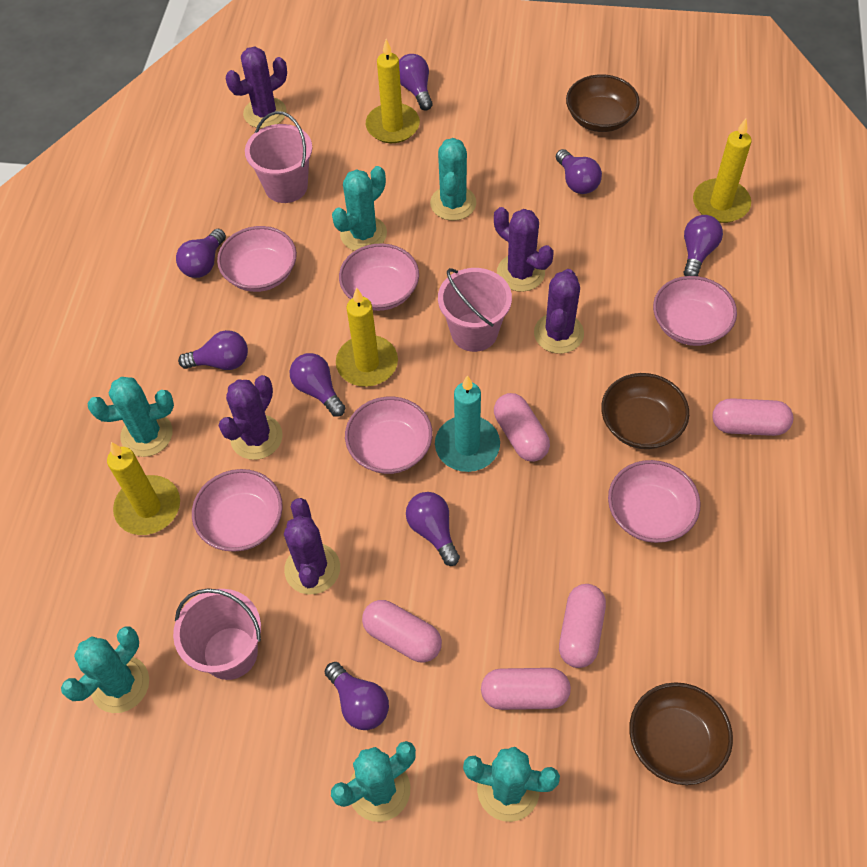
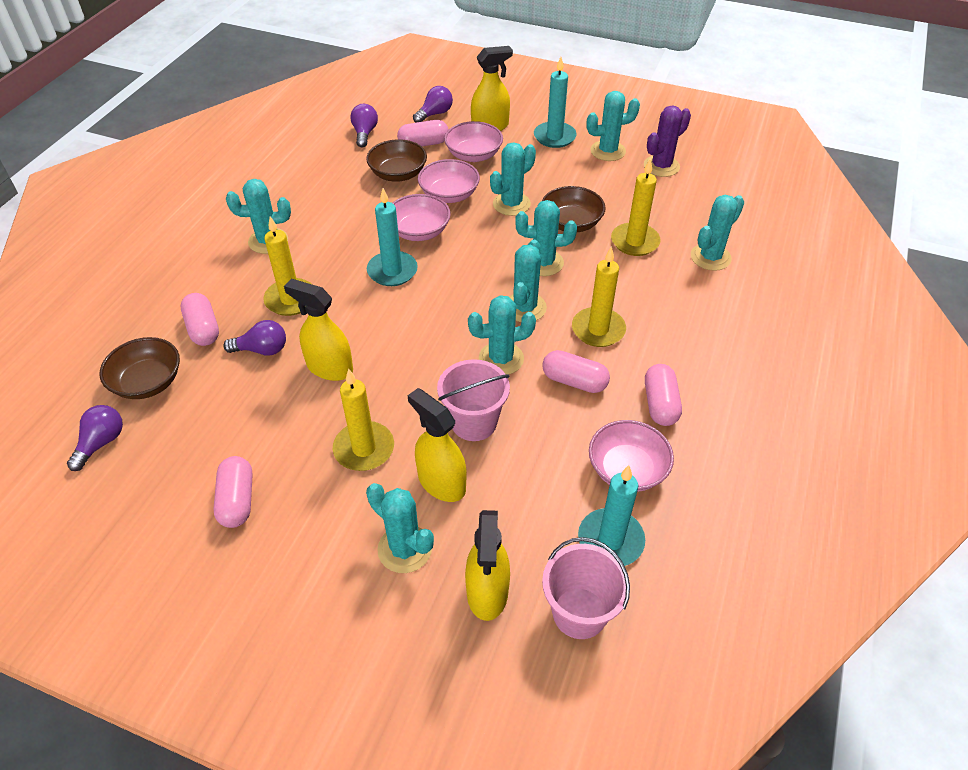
pink bowl: [192,469,283,552] [217,226,297,292] [339,243,419,311] [345,397,433,474] [608,460,701,543] [653,276,737,346] = 6 -> [393,194,451,241] [418,159,480,203] [444,121,503,162] [589,420,674,492] = 4
pink bucket: [173,588,261,680] [245,111,312,203] [438,268,512,352] = 3 -> [437,359,510,441] [542,537,630,639] = 2
purple cactus: [219,375,283,460] [226,47,287,128] [284,498,340,594] [494,207,554,292] [534,269,584,354] = 5 -> [644,106,691,177] = 1
purple light bulb: [176,229,226,278] [178,330,248,370] [290,353,345,417] [325,662,389,730] [399,54,433,110] [406,492,460,566] [556,149,602,194] [684,215,723,276] = 8 -> [67,405,123,471] [223,320,286,356] [350,104,378,147] [413,86,453,123] = 4
turquoise cactus: [61,627,149,713] [88,377,174,457] [331,741,416,822] [332,166,387,251] [430,138,476,221] [463,747,560,822] = 6 -> [226,179,291,254] [366,483,434,573] [468,295,536,375] [490,142,536,216] [509,240,547,322] [515,200,577,276] [586,91,640,161] [691,195,744,271] = 8
turquoise candle: [435,375,500,472] = 1 -> [367,188,418,286] [534,57,577,148] [578,465,645,566] = 3
yellow spray bottle: none = 0 -> [284,279,353,381] [408,388,467,502] [465,510,510,621] [471,46,513,131] = 4

